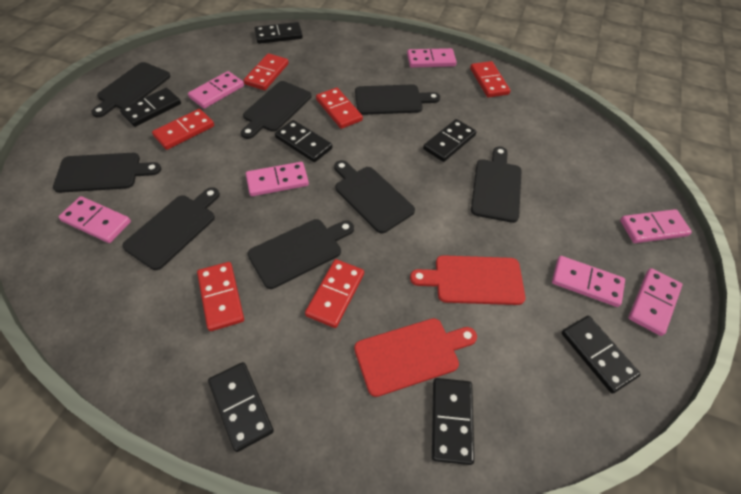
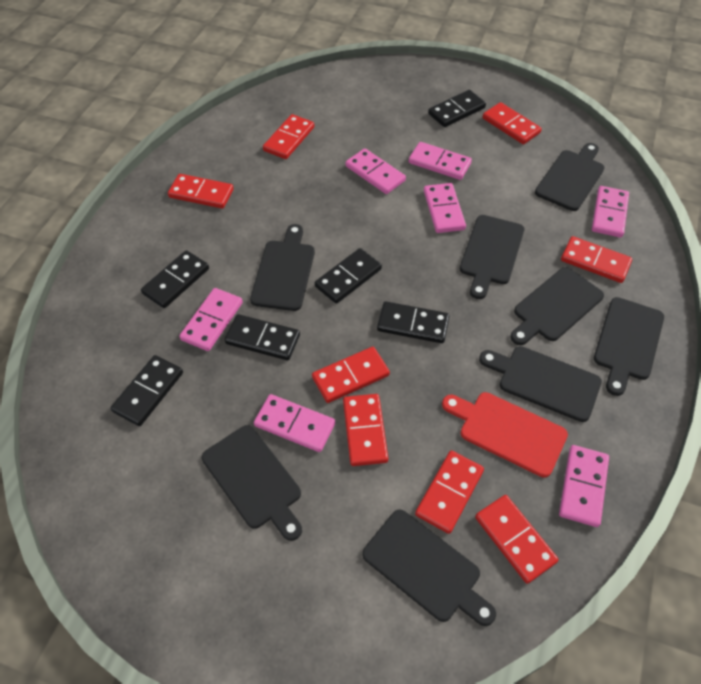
black domino: [120,88,181,127] [208,362,274,452] [254,22,303,44] [275,120,332,162] [423,119,476,162] [432,378,474,465] [561,316,641,394] = 7 -> [111,355,183,426] [141,250,209,308] [225,314,300,360] [315,248,382,304] [377,301,449,343] [428,90,486,127] = 6
red cutting board: [354,318,477,397] [410,255,526,305] = 2 -> [442,392,568,478] = 1
red domino: [152,109,214,150] [197,262,244,331] [244,53,289,90] [305,259,364,328] [316,88,363,129] [470,61,510,98] = 6 -> [168,174,234,209] [263,114,314,159] [312,347,390,403] [343,394,388,466] [415,450,484,534] [475,495,559,584] [483,102,542,144] [561,236,632,283] = 8

